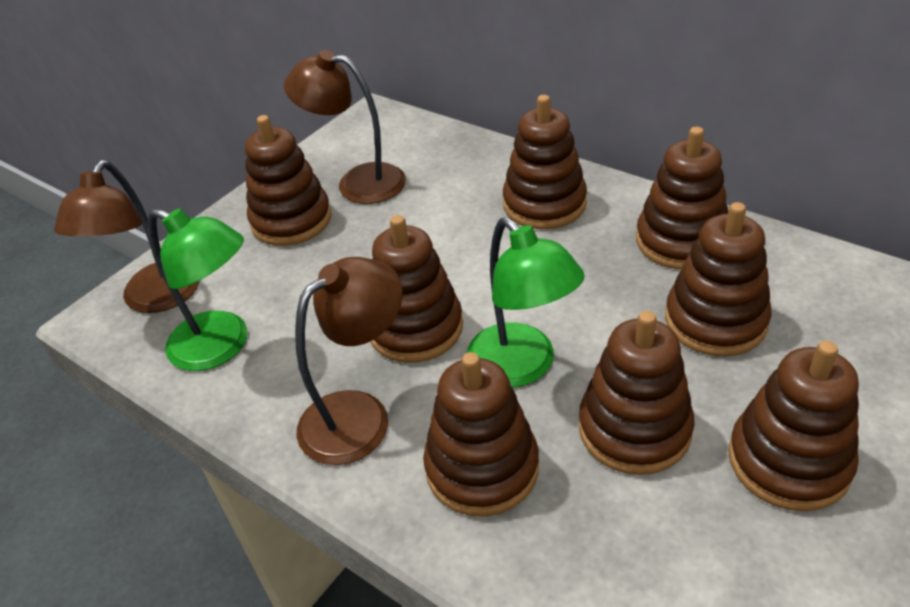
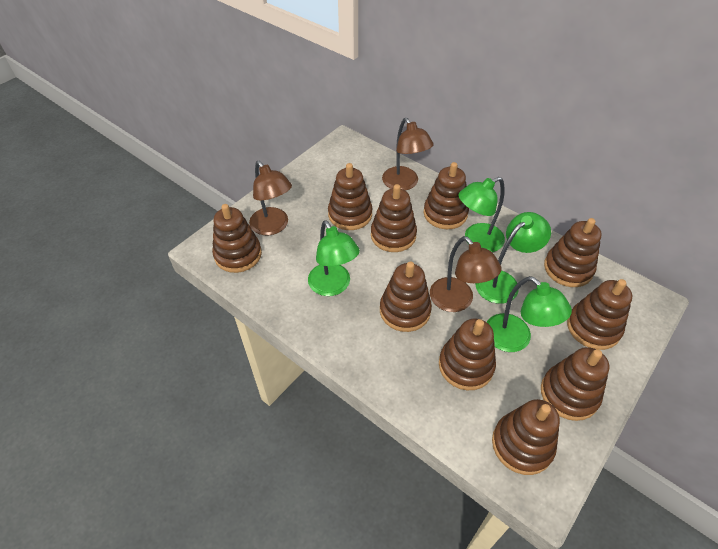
brown stacking toy: [245,115,332,246] [370,215,463,363] [423,352,539,517] [503,95,587,229] [579,311,695,475] [636,127,728,270] [665,202,771,357] [728,341,859,511] = 8 -> [212,204,262,273] [328,163,373,230] [371,184,417,252] [380,262,432,332] [423,162,469,229] [439,318,496,390] [492,399,560,475] [541,347,609,421] [544,218,602,287] [567,279,632,350] = 10
green lamp: [148,208,247,371] [467,217,585,387] = 2 -> [308,220,360,296] [459,177,505,252] [475,212,551,304] [487,276,572,352] = 4

